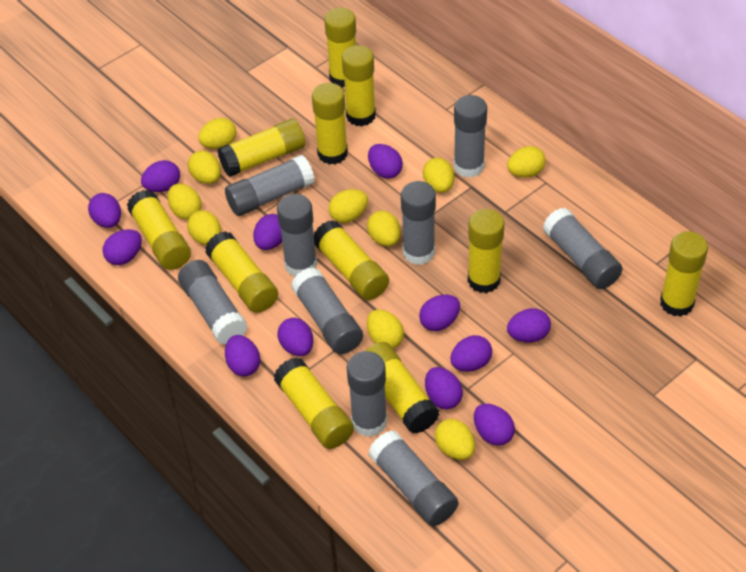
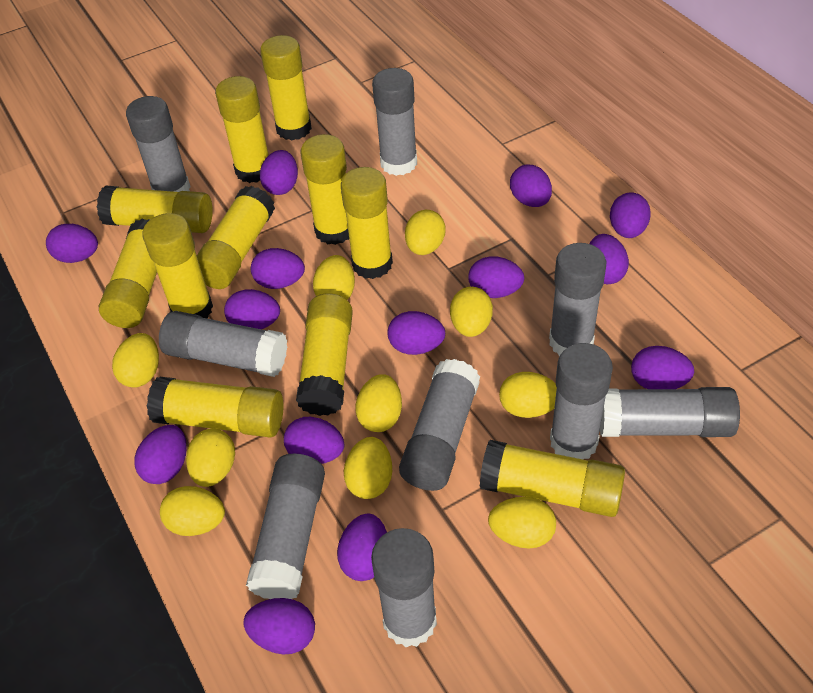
purple egg: [88,193,121,228] [103,229,142,265] [141,160,180,192] [225,335,260,376] [253,214,282,250] [277,318,313,356] [368,144,403,179] [419,295,460,331] [425,367,463,409] [450,335,492,372] [474,404,515,446] [507,308,551,342] = 12 -> [46,224,98,263] [134,425,187,484] [224,289,280,329] [243,598,315,655] [251,248,305,289] [260,150,298,195] [284,417,344,464] [337,513,387,581] [388,311,445,355] [468,256,524,298] [510,164,552,207] [589,234,629,284] [610,193,651,238] [631,346,694,389] = 14

